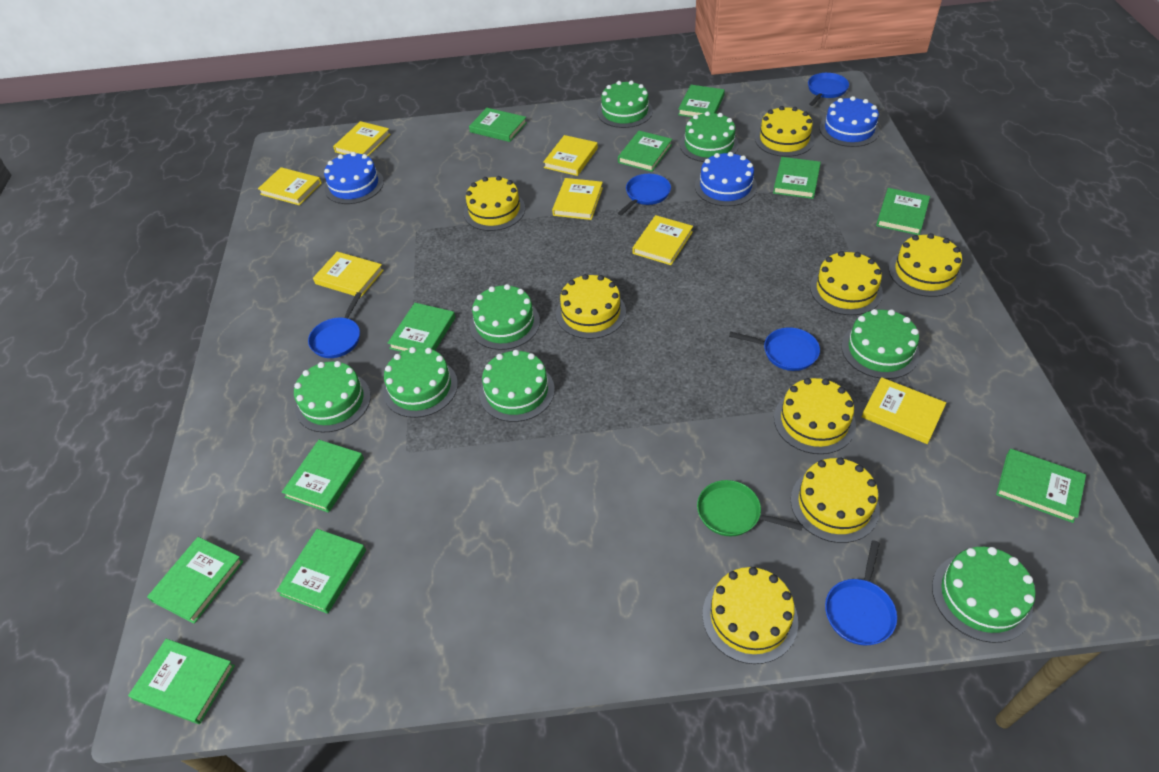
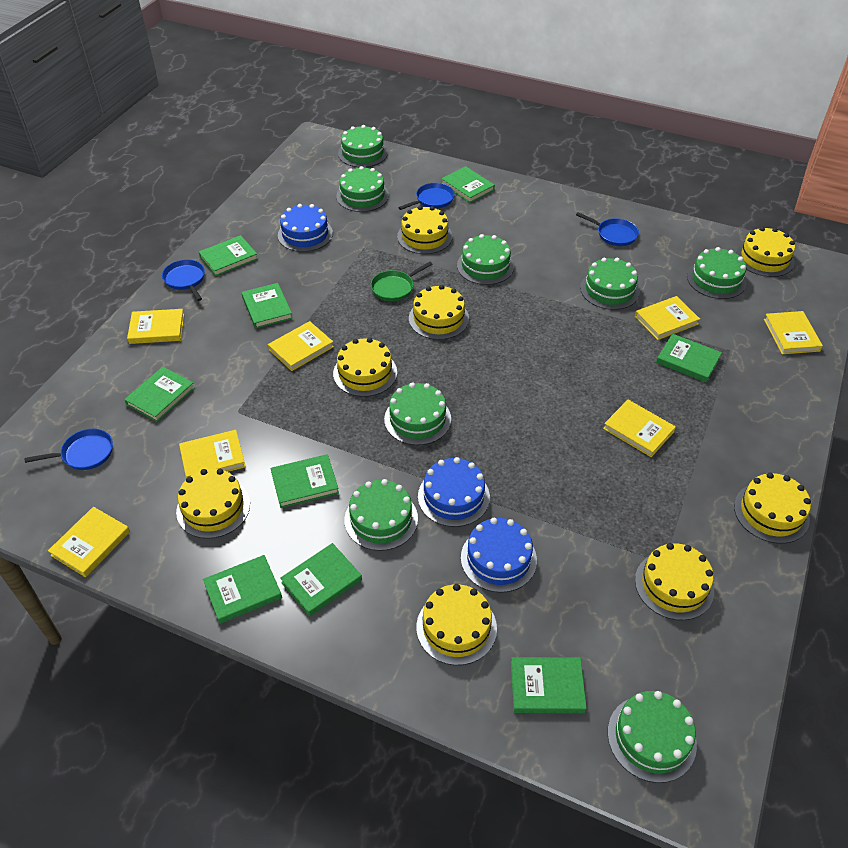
blue pan: [308,292,362,358] [618,174,671,215] [729,328,820,371] [808,73,849,106] [825,540,897,645] = 5 -> [25,429,113,470] [162,259,205,301] [398,183,455,210] [576,212,639,246] = 4
green book: [128,639,235,724] [147,537,243,624] [276,529,366,614] [282,440,364,513] [388,303,455,352] [469,108,527,142] [618,131,672,172] [678,85,725,117] [773,157,821,199] [876,188,930,235] [996,449,1086,523] = 11 -> [124,367,195,422] [199,235,258,276] [203,555,282,624] [242,283,293,329] [271,454,339,508] [280,543,362,617] [441,166,495,203] [511,657,587,713] [656,334,722,382] = 9

